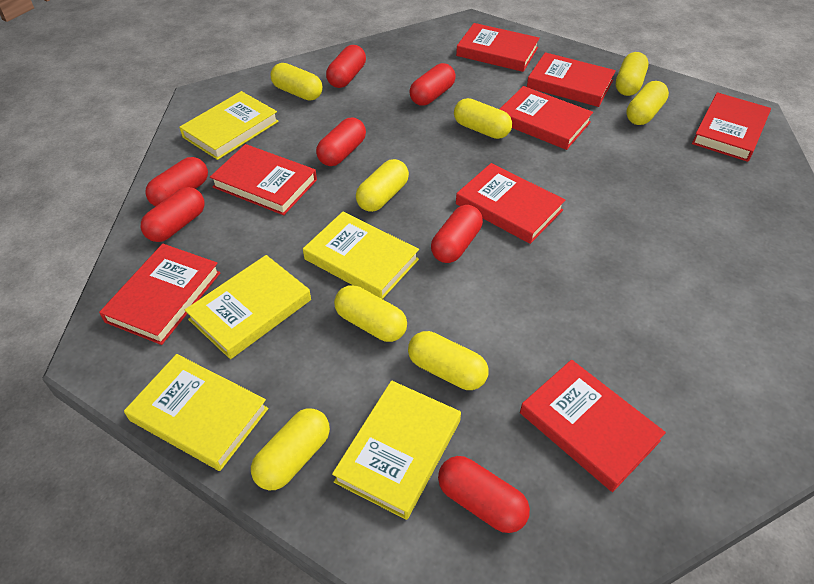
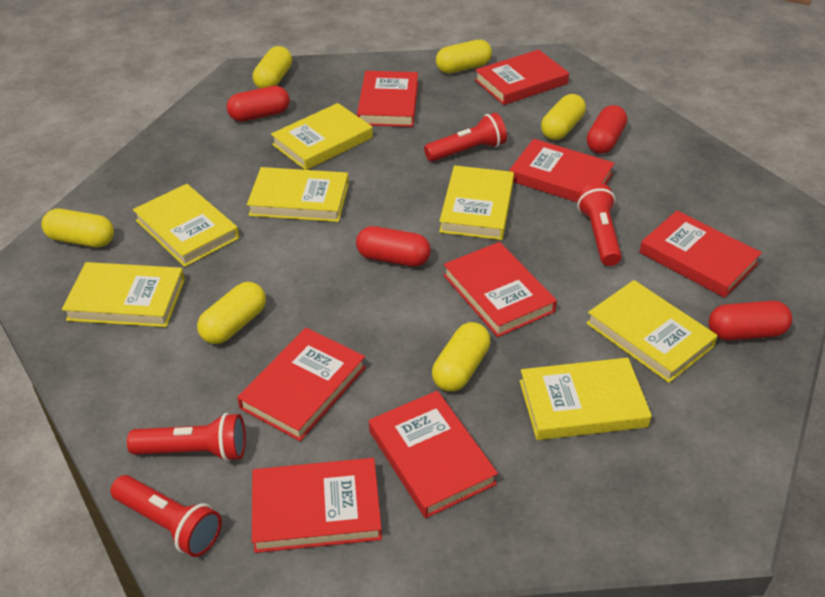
red capsule: [141,187,205,242] [145,157,208,207] [316,117,366,166] [326,45,366,88] [409,63,456,106] [431,205,483,263] [438,456,530,533] = 7 -> [227,86,290,122] [356,226,431,267] [587,105,627,154] [709,301,792,340] = 4
red flashlight: none = 0 -> [110,475,222,557] [127,413,246,462] [424,113,507,162] [577,183,622,266] = 4
yellow book: [124,354,268,471] [179,91,279,160] [185,255,311,359] [303,212,419,299] [332,381,461,520] = 5 -> [62,262,185,327] [133,184,239,267] [247,167,349,222] [271,103,373,170] [439,165,514,240] [519,358,652,440] [586,280,718,383] = 7
yellow capsule: [251,409,330,490] [271,63,323,100] [334,285,407,342] [356,159,409,212] [408,331,488,390] [454,98,512,139] [616,52,648,96] [626,81,669,125] = 8 -> [41,208,114,248] [197,282,266,344] [253,46,292,89] [432,322,490,392] [436,40,492,73] [541,94,586,140] = 6

